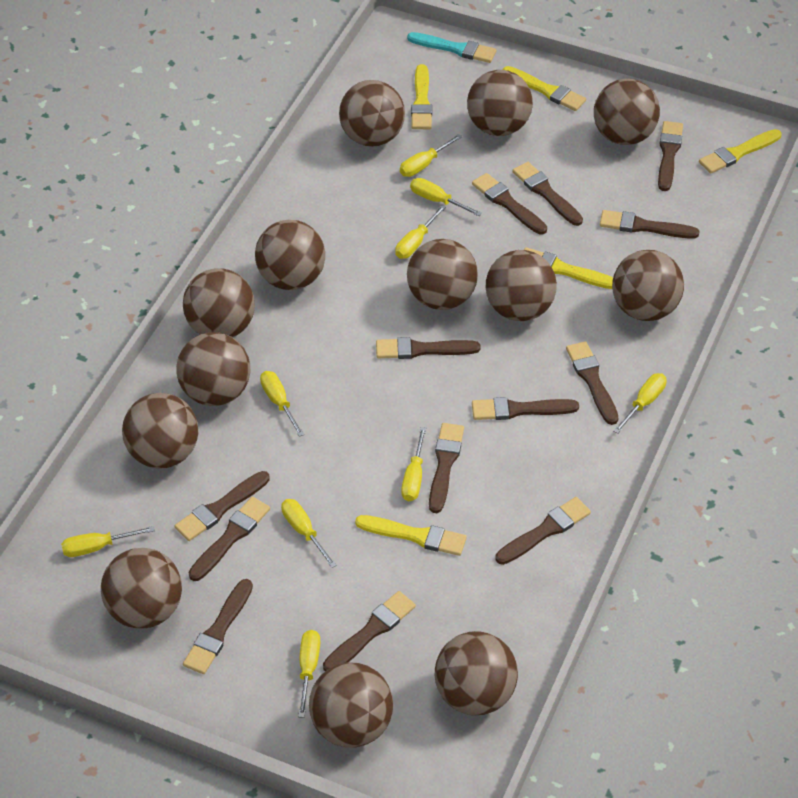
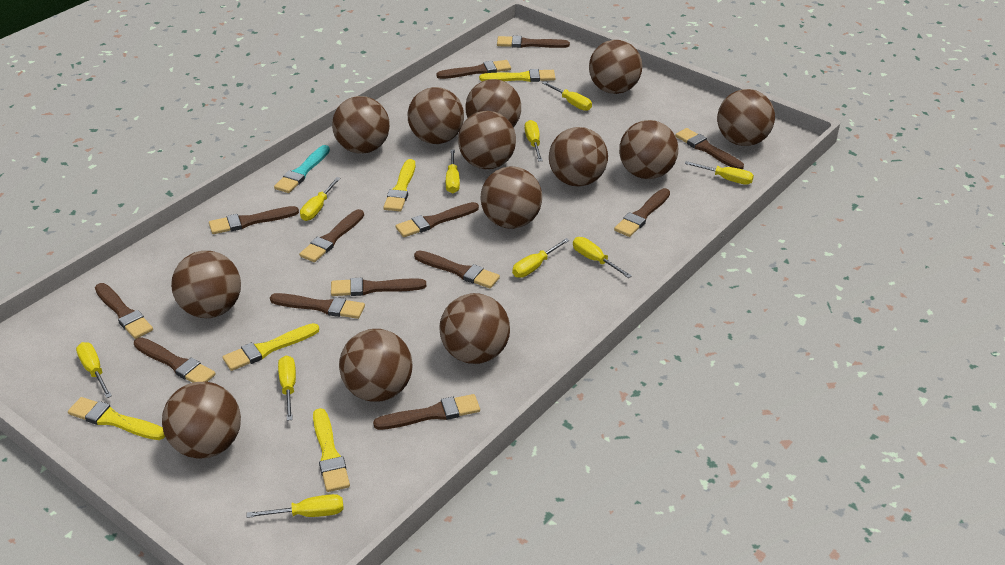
yellow screwdriver: [61,526,155,557] [260,371,304,437] [281,499,337,568] [298,630,320,718] [395,205,446,259] [400,134,462,177] [401,427,426,501] [410,178,482,216] [613,373,667,434] = 9 -> [76,342,112,398] [247,494,344,518] [278,356,296,421] [300,177,341,221] [446,149,460,193] [512,238,570,278] [525,120,543,161] [543,81,592,111] [573,237,632,278] [684,161,754,185] = 10

